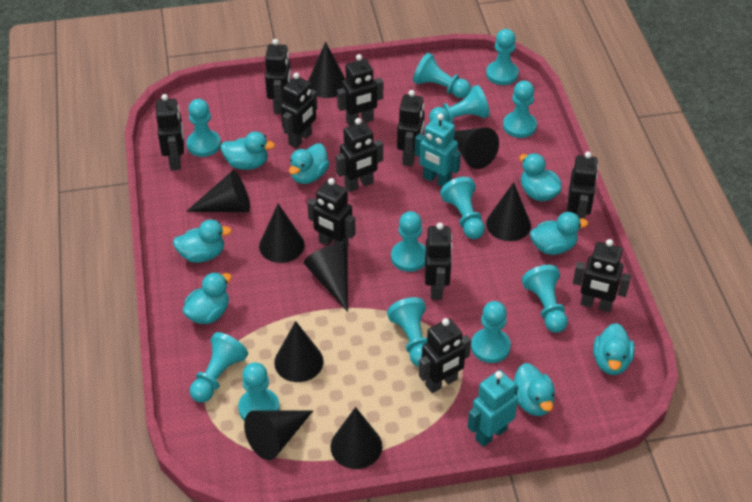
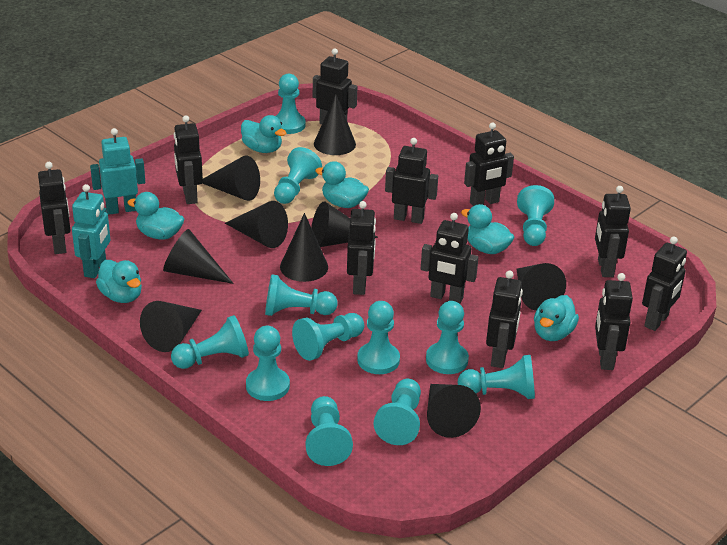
turquoise duck: [173,220,232,263] [183,272,232,324] [221,132,275,170] [289,143,329,184] [514,363,555,416] [519,153,562,201] [530,212,588,255] [593,323,635,375] = 8 -> [96,260,142,303] [127,192,184,240] [241,115,286,153] [315,161,369,208] [461,204,514,254] [534,295,579,341] = 6

